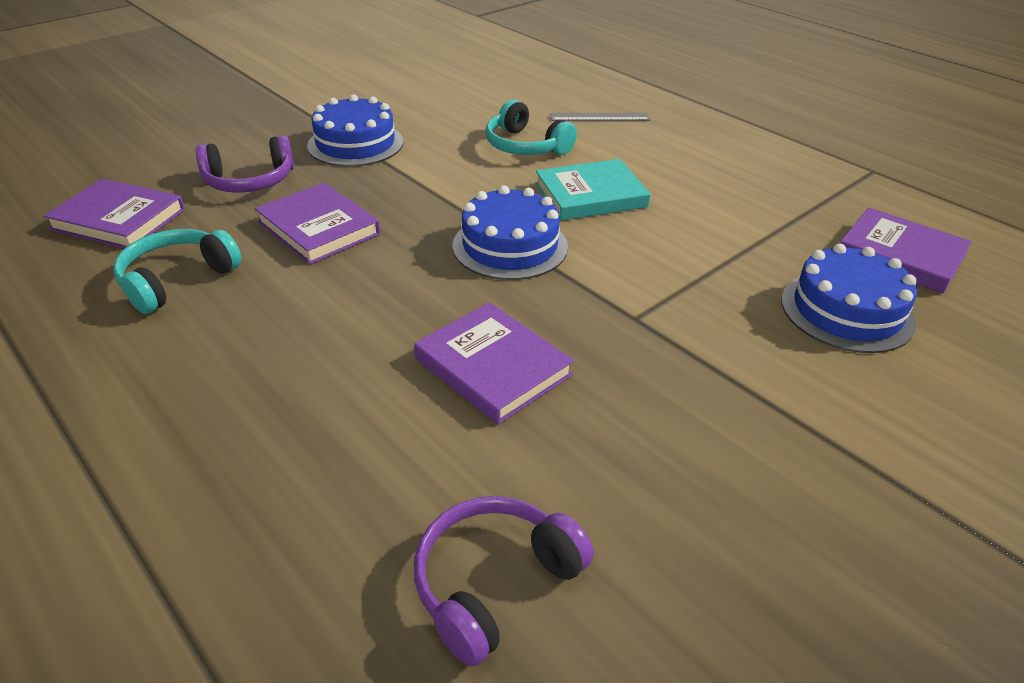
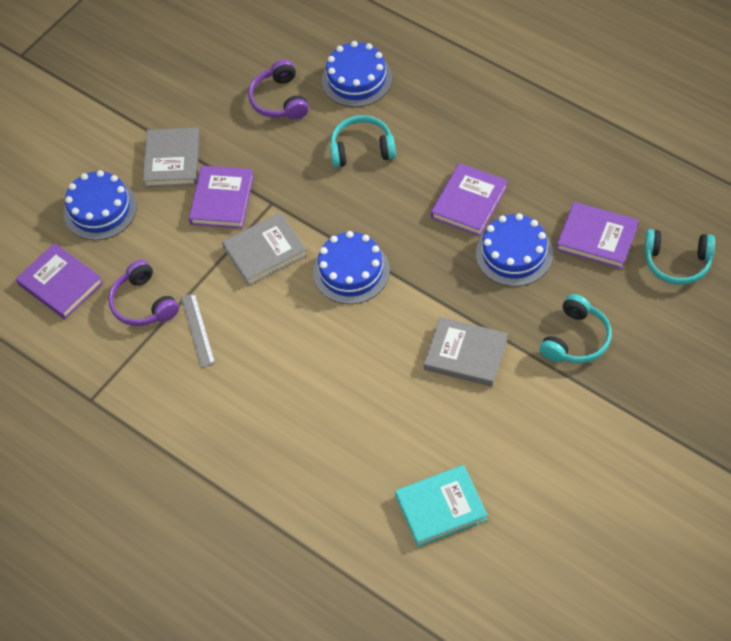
blue cake: [307,94,403,167] [453,186,568,280] [781,244,917,353] = 3 -> [63,170,137,240] [313,231,390,304] [322,41,392,107] [476,213,553,286] = 4
grey book: none = 0 -> [143,127,200,187] [222,212,308,286] [424,317,508,386] = 3
turquoise headphones: [113,229,242,314] [485,99,577,155] = 2 -> [330,115,396,167] [540,294,612,363] [644,229,715,285] = 3

